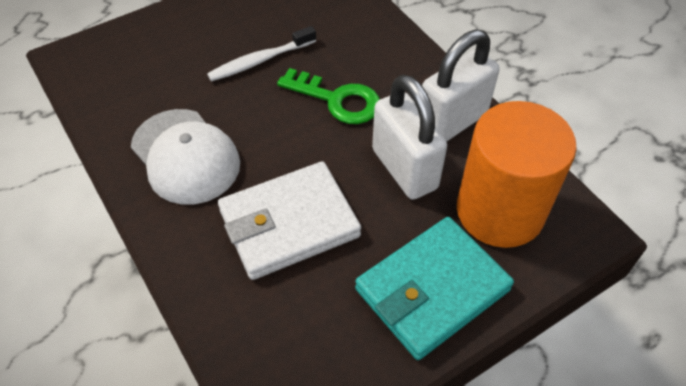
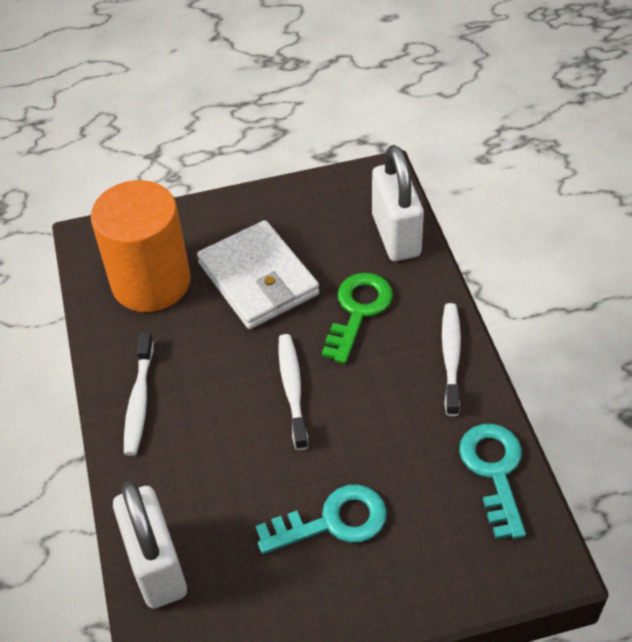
turquoise key: none = 0 -> [256,485,387,554] [459,424,526,539] = 2
turquoise wallet: [355,217,514,360] = 1 -> none = 0
white cap: [131,109,240,205] = 1 -> none = 0
white toothbrush: [207,26,316,82] = 1 -> [124,333,154,456] [279,334,308,450] [442,303,461,416] = 3

